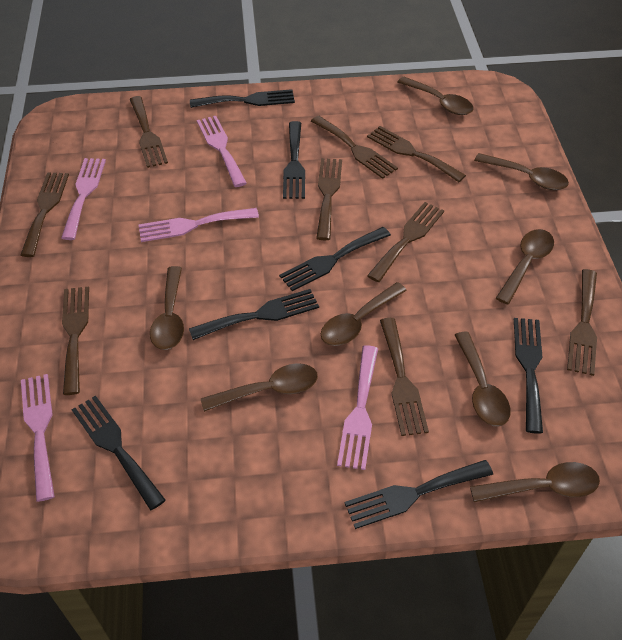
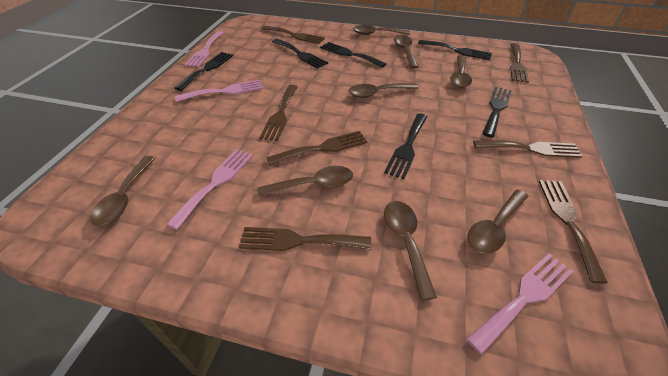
black fork: [72,395,166,510] [189,289,319,340] [190,89,295,108] [279,227,391,291] [283,121,305,199] [345,460,493,529] [514,318,543,434] = 7 -> [175,52,233,91] [272,39,328,68] [320,42,387,68] [384,113,427,179] [418,40,492,60] [482,87,512,138] = 6
brown fork: [20,172,69,257] [62,287,89,395] [130,96,168,168] [311,116,398,179] [316,158,342,240] [367,126,466,182] [367,202,444,282] [380,318,429,436] [567,269,597,376] = 9 -> [239,227,371,251] [259,85,298,141] [261,26,325,44] [266,131,368,166] [473,140,583,158] [510,43,529,83] [539,180,608,284] = 7
pink fork: [21,374,55,502] [61,158,106,240] [139,208,259,242] [197,116,247,187] [337,345,378,470] = 5 -> [166,149,253,230] [175,80,264,102] [185,31,224,67] [467,253,574,354] = 4

